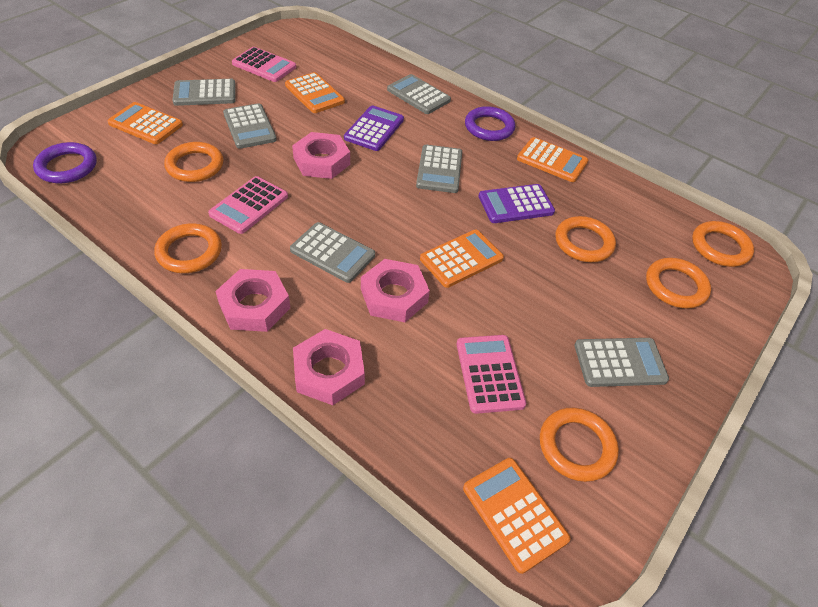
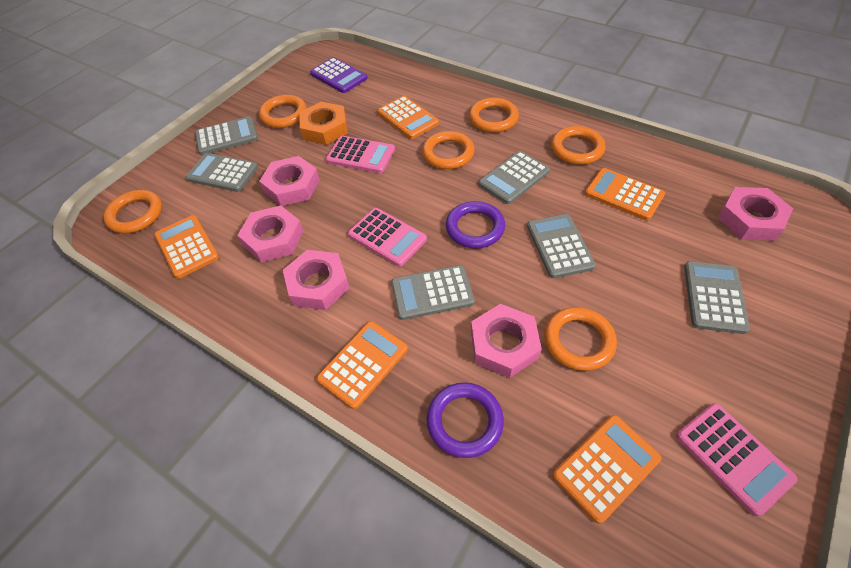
orange nut: none = 0 -> [299,102,348,145] = 1
pink nut: [215,269,290,332] [292,132,350,179] [293,329,365,405] [361,259,430,322] = 4 -> [237,205,304,262] [259,156,320,206] [283,250,350,310] [471,304,542,378] [718,187,793,241] = 5
purple calculator: [344,105,404,151] [479,184,555,223] = 2 -> [310,57,368,93] = 1

